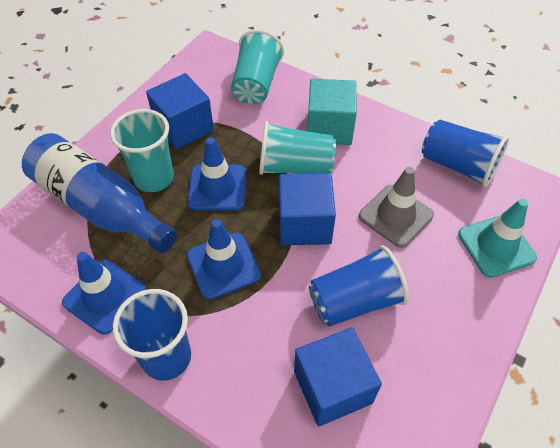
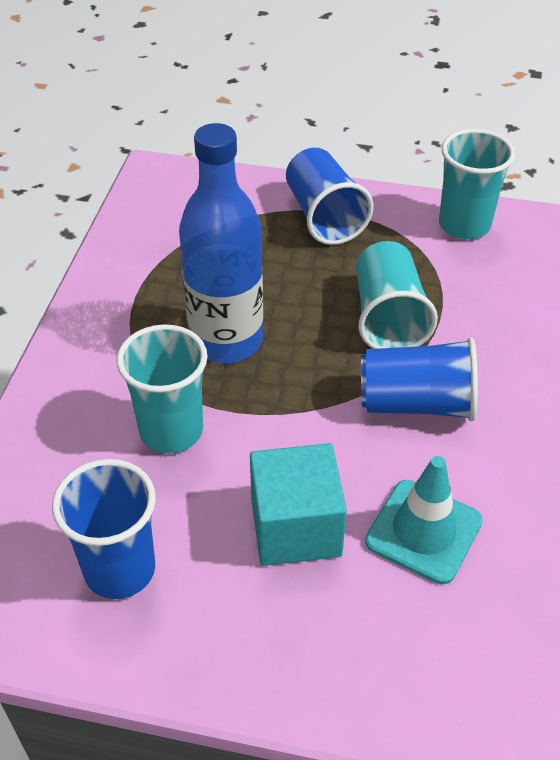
blue cube: [146,73,214,150] [279,173,336,245] [294,327,382,426] = 3 -> none = 0
blue traffic cone: [62,252,147,335] [187,219,261,300] [188,138,246,211] = 3 -> none = 0
grey traffic cone: [359,167,434,248] = 1 -> none = 0

